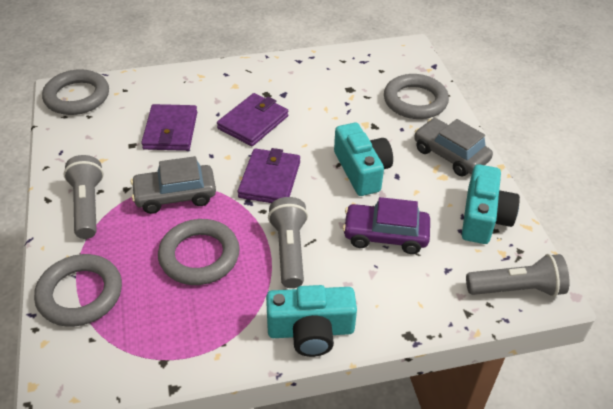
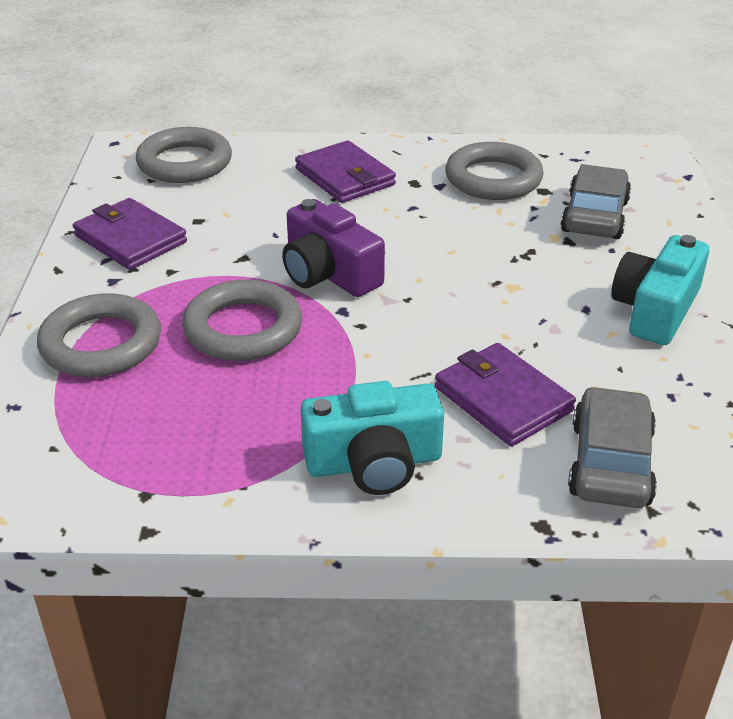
grey flashlight: [63,155,104,239] [268,197,308,288] [466,254,570,297] = 3 -> none = 0
purple camera: none = 0 -> [282,199,385,297] = 1
purple car: [343,197,430,254] = 1 -> none = 0
turquoise camera: [266,285,357,357] [334,123,393,196] [462,164,520,244] = 3 -> [301,381,444,495] [611,235,709,345] = 2

